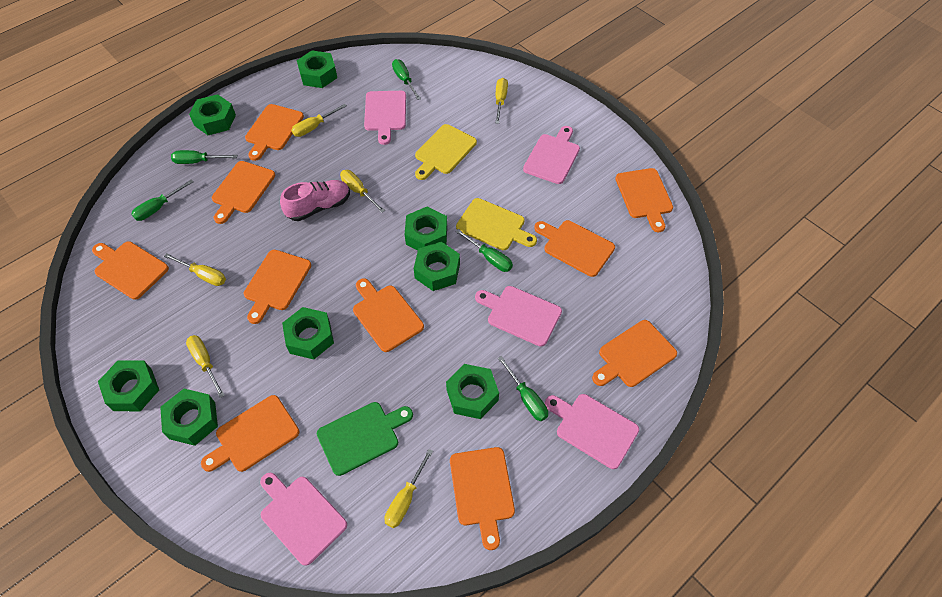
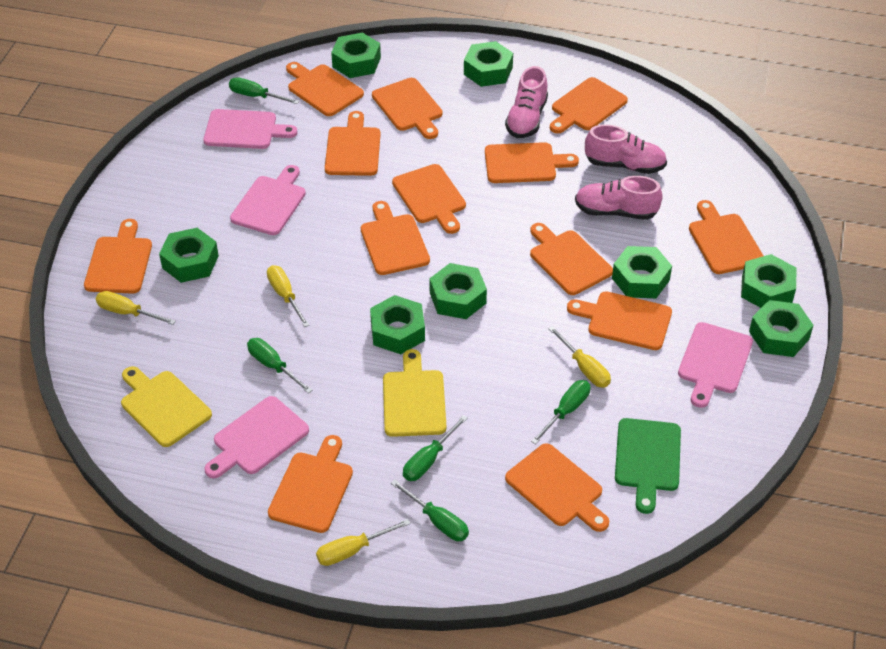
orange cutting board: [92,241,169,300] [201,395,299,472] [212,161,275,224] [244,250,311,324] [245,104,304,161] [353,278,424,352] [450,447,515,550] [534,220,615,277] [592,320,677,387] [615,168,673,232] = 10 -> [84,219,152,294] [268,435,353,533] [286,62,364,116] [325,111,381,176] [361,201,430,275] [372,78,442,139] [392,164,466,234] [485,142,579,183] [505,443,609,532] [530,223,613,295] [550,77,628,133] [567,291,672,350] [689,200,763,274] = 13
pink cutting board: [260,473,347,566] [364,91,406,145] [475,286,562,347] [523,126,580,184] [545,394,639,469] = 5 -> [204,109,297,149] [204,396,309,478] [230,165,306,235] [678,322,753,408] = 4
pink shoe: [280,180,350,221] = 1 -> [505,66,548,138] [575,176,663,220] [585,124,667,174] = 3
yellow screwdriver: [164,253,226,286] [186,335,225,398] [291,104,347,137] [340,170,385,213] [384,449,433,528] [495,78,508,124] = 6 -> [96,291,176,325] [267,265,309,327] [316,519,411,566] [548,326,611,388] = 4

